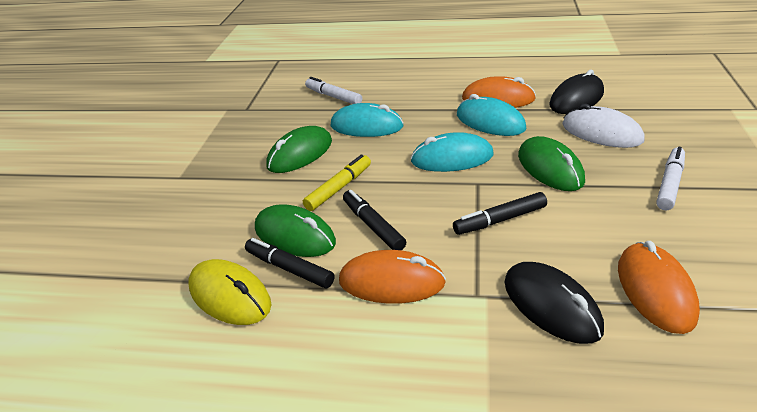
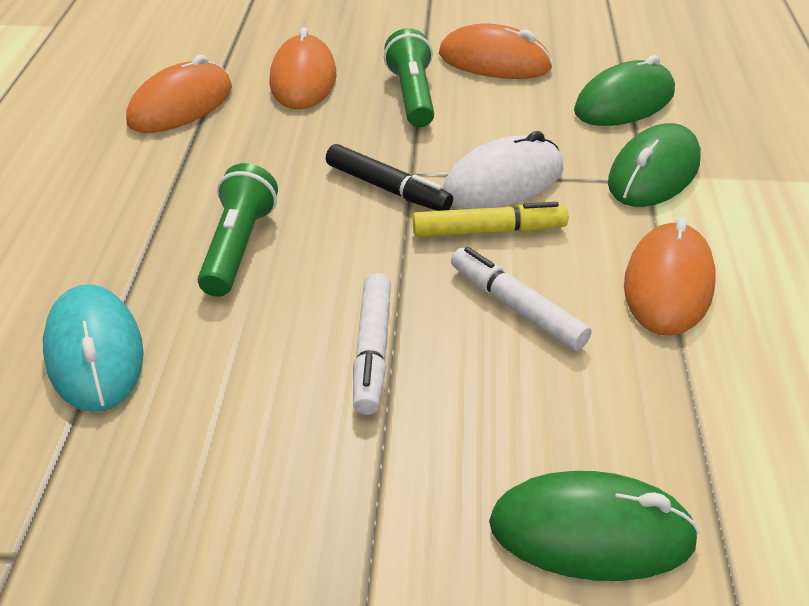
black marker: [245,238,334,288] [343,190,406,250] [453,192,547,235] = 3 -> [326,144,453,211] = 1
black mouse: [505,262,604,344] [549,70,604,114] = 2 -> none = 0
green flashlight: none = 0 -> [198,163,278,297] [384,28,434,127] = 2
orange mouse: [339,250,446,304] [462,76,536,108] [618,241,700,334] = 3 -> [126,55,232,133] [269,27,336,109] [439,23,553,79] [624,217,716,336] = 4
turquoise mouse: [331,103,403,137] [411,132,494,172] [457,94,527,136] = 3 -> [43,284,144,412] = 1
yellow mouse: [189,259,271,325] = 1 -> none = 0

